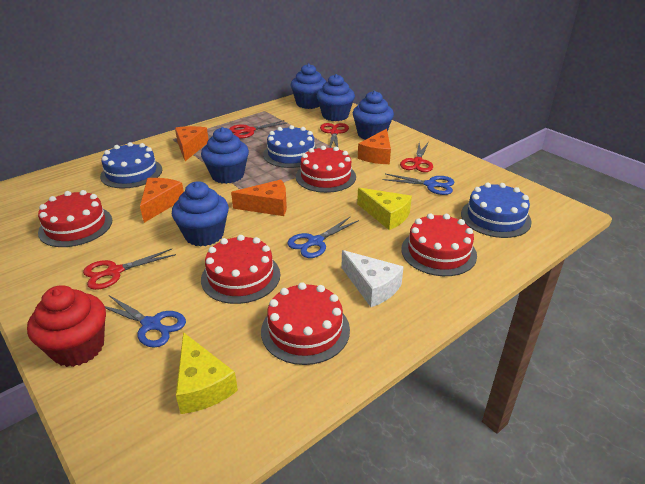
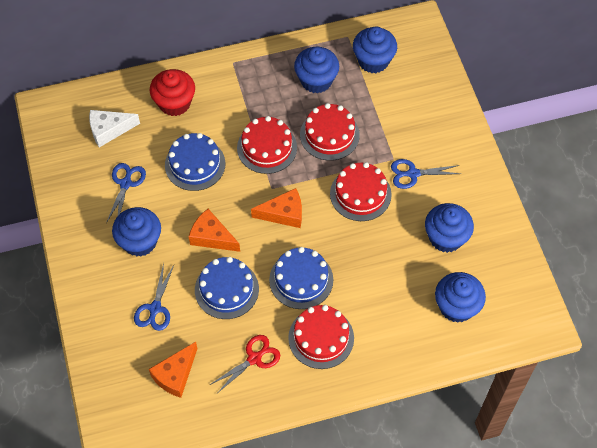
orange cheese: [140,178,184,223] [175,126,209,161] [231,180,287,216] [358,129,391,164] = 4 -> [149,342,197,398] [189,209,240,252] [251,188,302,228] = 3
red cake: [38,190,112,247] [201,235,280,304] [261,282,350,365] [296,146,356,193] [401,213,477,276] = 5 -> [237,116,297,174] [288,305,354,369] [300,103,360,161] [330,162,392,221] = 4
red scissors: [83,249,176,290] [229,120,287,138] [320,123,349,148] [400,143,433,172] = 4 -> [210,335,280,392] = 1
yellow cheese: [176,332,238,414] [357,188,412,230] = 2 -> none = 0

